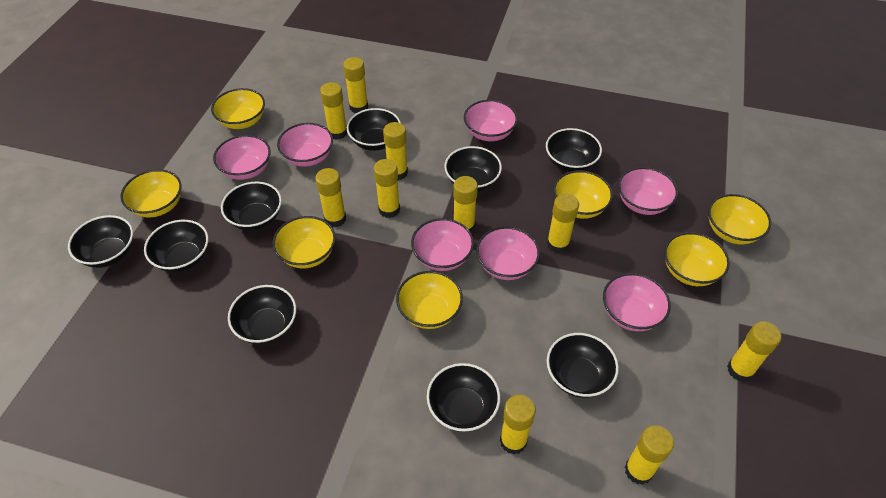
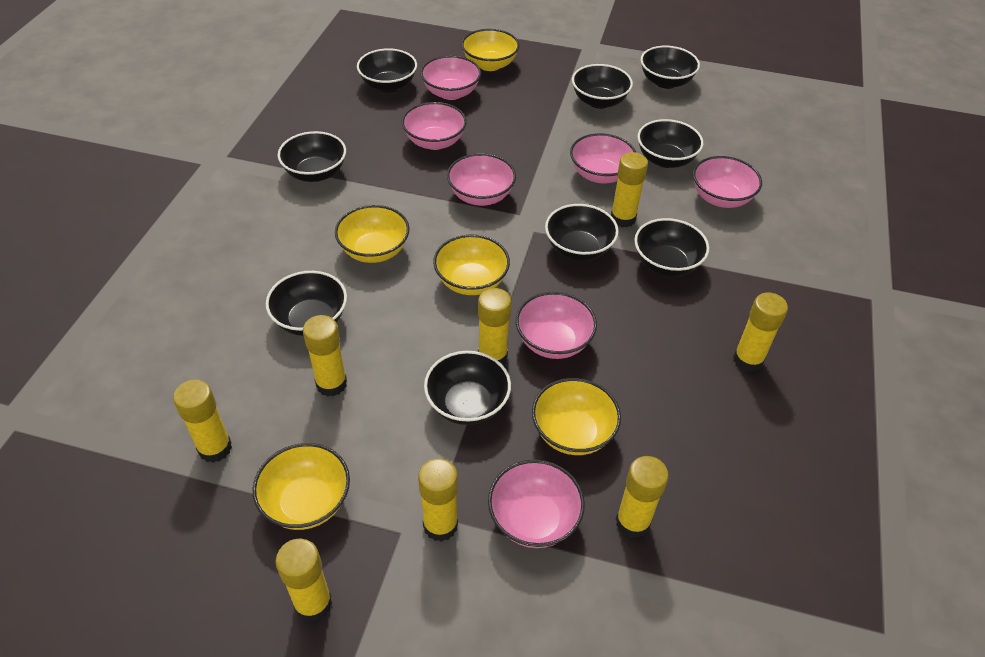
yellow bowl: [120,169,182,217] [211,88,265,129] [272,216,336,268] [396,271,463,329] [553,170,613,219] [664,232,730,286] [708,194,771,245] = 7 -> [253,443,350,530] [335,205,409,263] [433,235,510,295] [461,29,520,71] [532,378,621,455] = 5
yellow glue stick: [315,168,346,227] [320,82,347,140] [343,57,368,113] [374,159,400,218] [383,122,408,181] [453,176,478,233] [500,395,536,455] [547,194,579,253] [625,425,674,485] [727,321,781,382] = 10 -> [173,380,232,463] [275,539,332,622] [303,315,347,397] [418,458,458,542] [478,288,511,365] [611,152,648,228] [616,456,669,539] [733,292,788,372] = 8

